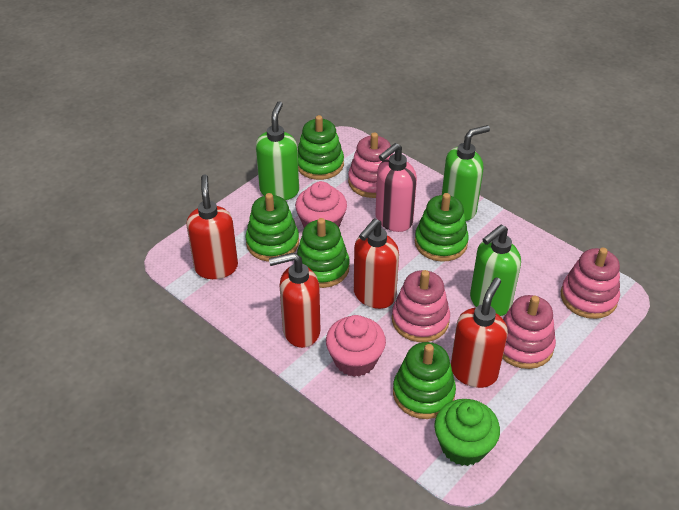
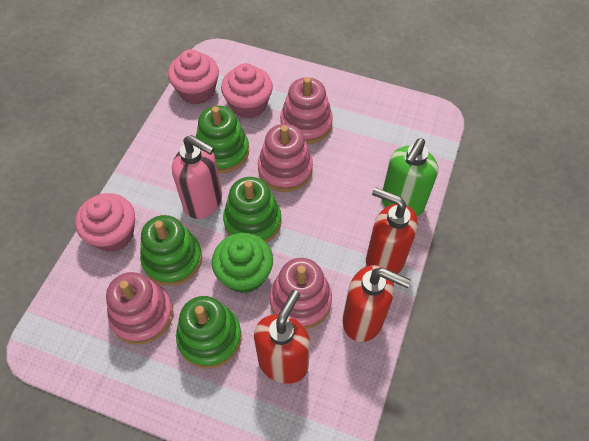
green soap dispenser: [256,101,299,200] [442,125,490,221] [470,225,521,316] = 3 -> [382,138,438,216] = 1
green stacking toy: [246,193,299,261] [297,218,349,288] [298,115,344,180] [393,342,456,419] [415,193,469,262] = 5 -> [140,215,202,286] [176,296,242,369] [196,106,249,173] [223,177,282,243] = 4
pink cupcake: [295,181,347,228] [326,315,386,377] = 2 -> [75,193,135,252] [168,49,219,104] [221,63,273,119] = 3
red soap dispenser: [186,175,238,279] [269,252,320,348] [354,219,399,309] [451,278,508,388] = 4 -> [254,290,310,384] [343,265,411,342] [366,187,418,274] = 3

